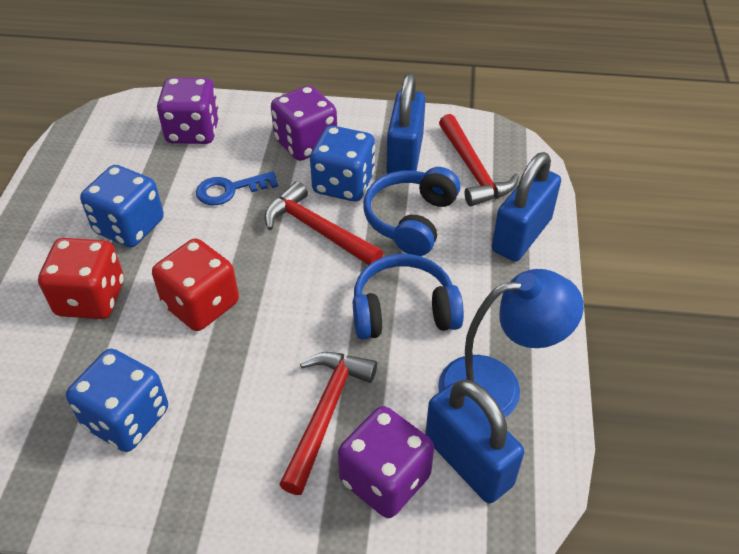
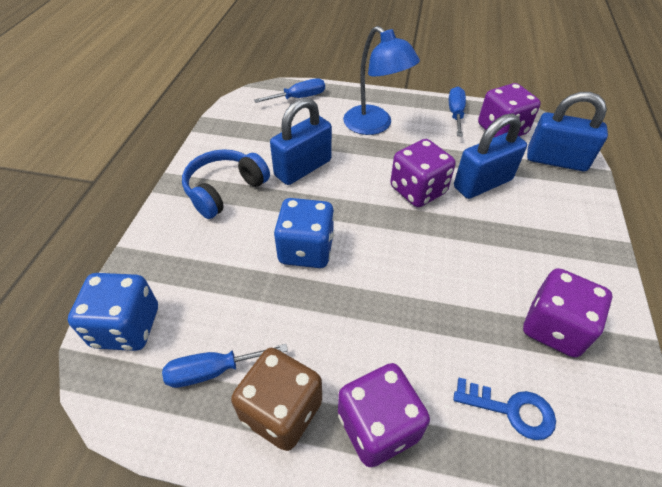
blue dice: [66,349,168,452] [80,165,164,247] [310,125,375,201] = 3 -> [68,273,158,351] [274,198,334,268] = 2
blue headphones: [353,254,464,340] [364,167,461,256] = 2 -> [182,149,270,219] = 1
blue screwdriver: none = 0 -> [162,344,288,388] [254,78,325,103] [449,87,466,137] = 3
brown dice: none = 0 -> [231,348,322,451] = 1
purple dice: [157,77,220,144] [271,85,337,161] [338,406,434,518] = 3 -> [338,363,430,467] [390,139,456,207] [478,83,541,137] [523,268,612,358] = 4
red dice: [38,238,124,319] [152,239,239,331] = 2 -> none = 0
red hammer: [265,181,383,265] [279,352,377,495] [439,114,519,206] = 3 -> none = 0

